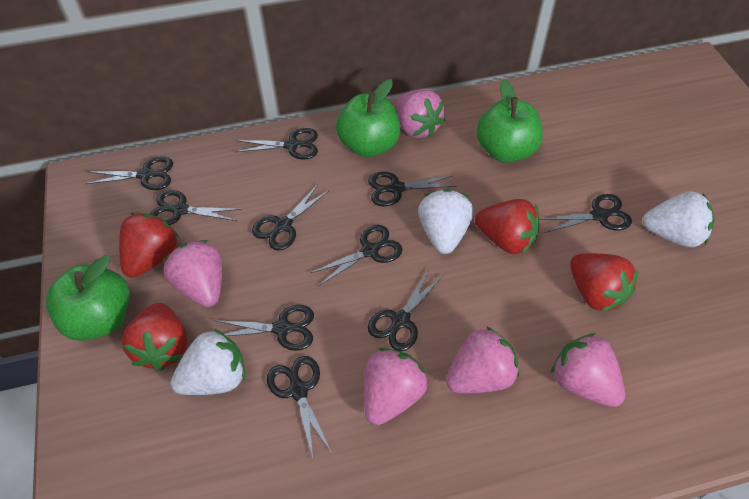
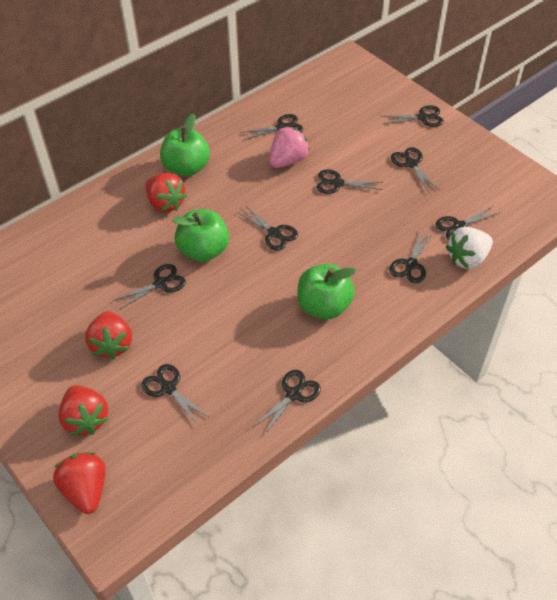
pink strawberry: [163,240,222,307] [364,348,428,425] [396,90,445,138] [446,326,519,393] [551,333,625,407] = 5 -> [269,126,310,168] = 1
white strawberry: [171,329,245,395] [418,189,473,254] [643,191,715,247] = 3 -> [446,227,493,269] = 1

